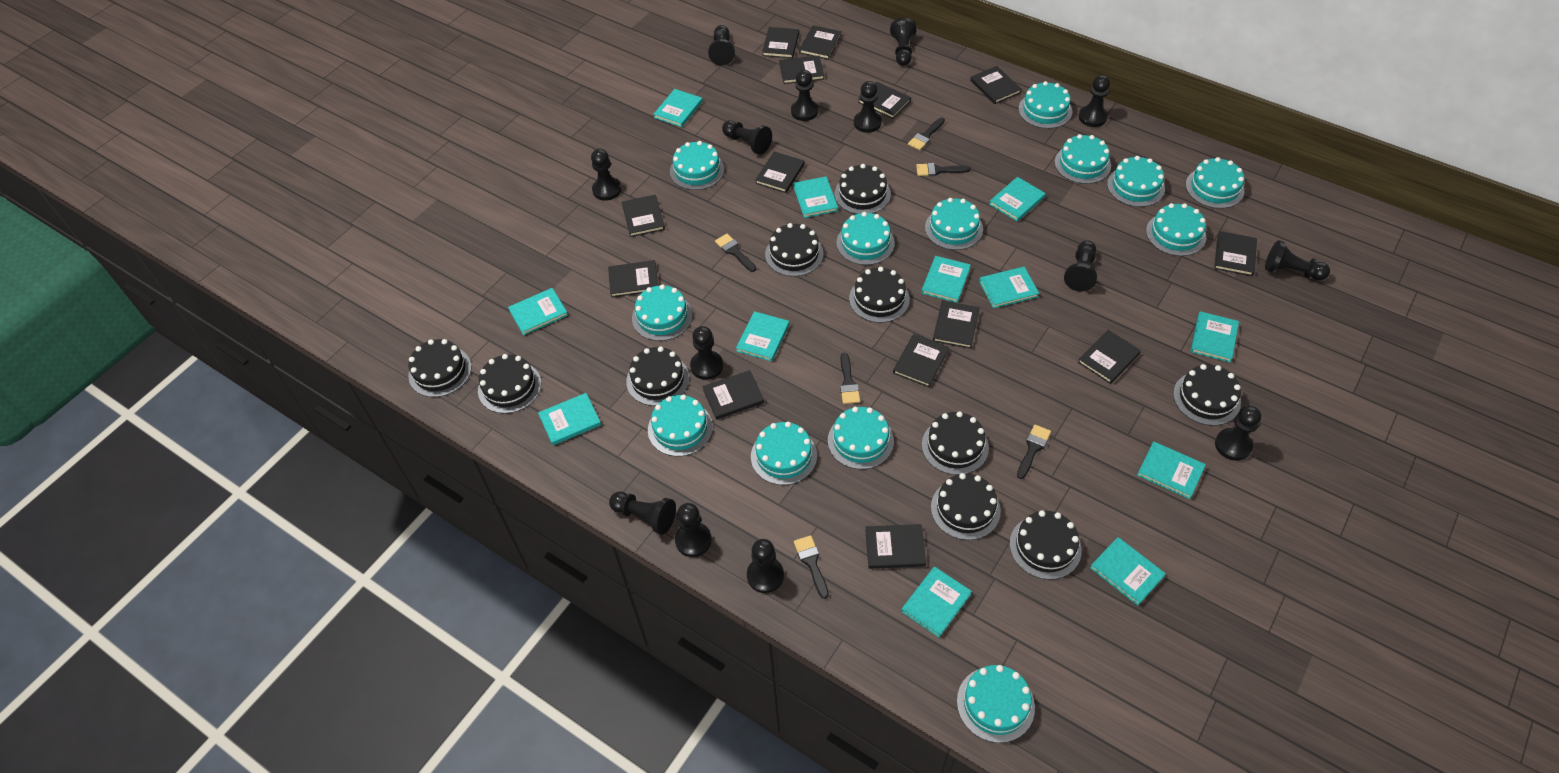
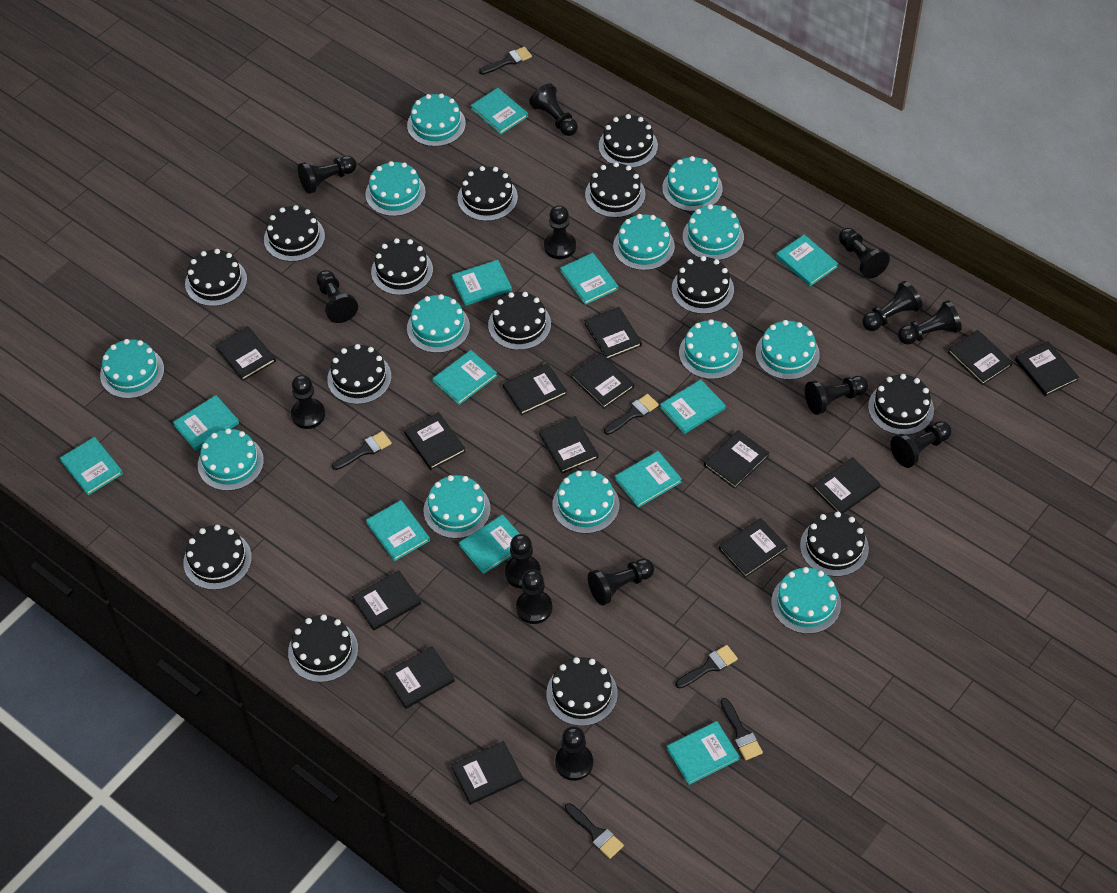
black cake: [408,339,471,397] [478,354,541,414] [626,346,689,406] [765,223,823,277] [835,164,891,214] [849,267,910,323] [922,411,989,475] [931,473,1001,540] [1010,510,1082,580] [1173,364,1241,426] = 10 -> [184,525,252,590] [185,249,247,306] [264,205,325,262] [288,614,358,682] [327,344,392,404] [371,238,433,295] [458,166,518,221] [488,292,551,350] [546,657,618,726] [585,162,645,218] [599,114,658,168] [672,256,734,314] [800,511,869,577] [868,374,934,435] = 14

